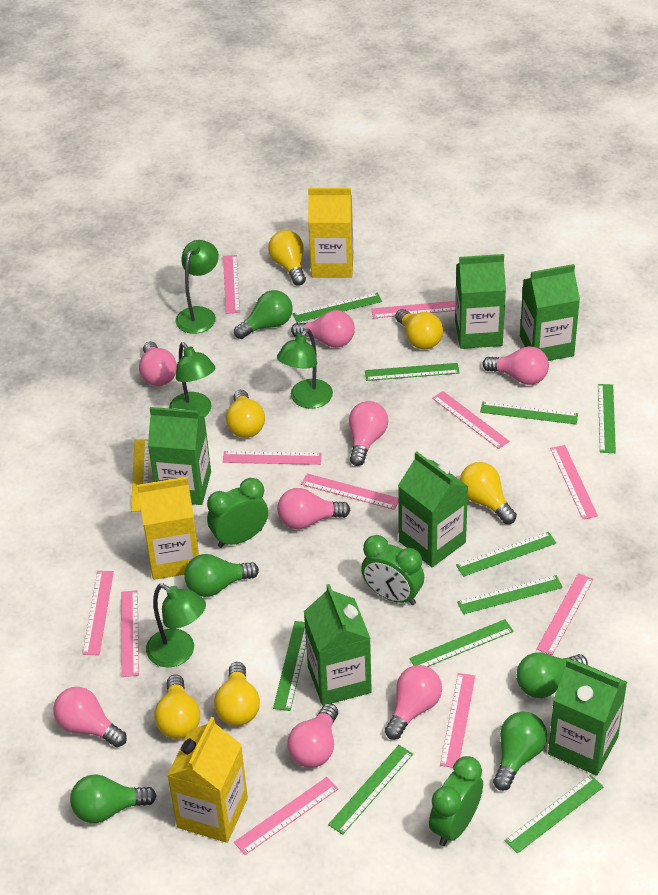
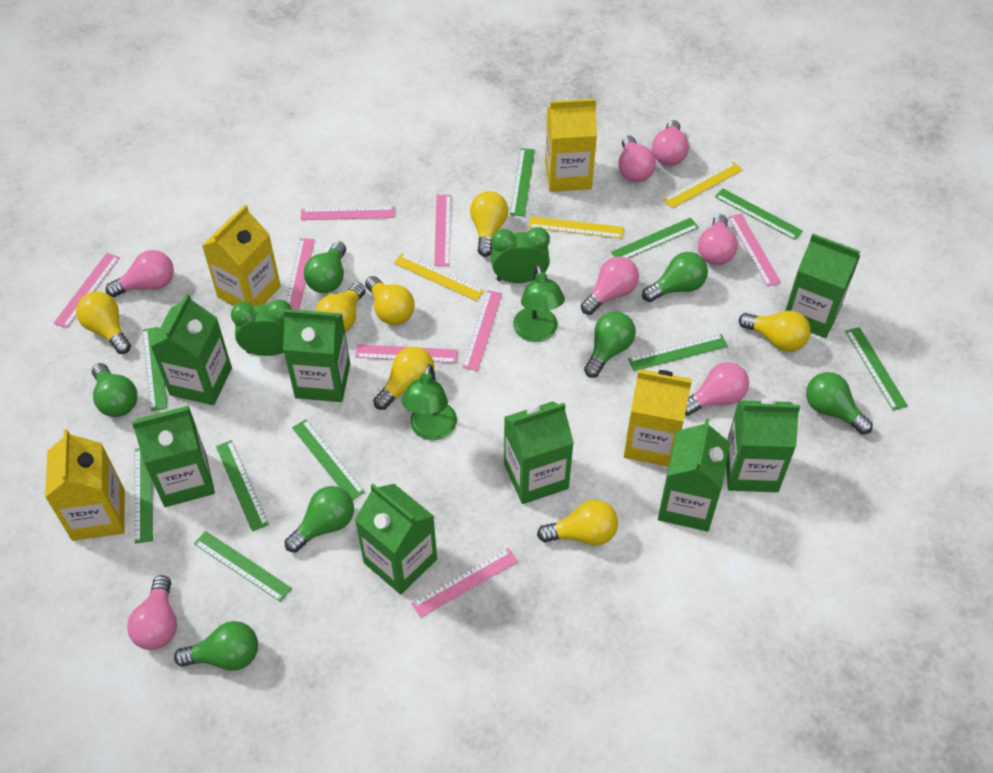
green carton: [148,407,211,505] [304,584,372,706] [398,452,468,567] [455,254,506,349] [520,264,580,361] [548,659,627,776] = 6 -> [132,406,215,507] [150,293,232,405] [283,309,350,402] [355,484,437,594] [504,401,574,504] [658,418,730,531] [726,398,800,492] [785,234,860,338] = 8
green clock: [207,478,268,548] [361,535,424,605] [429,756,483,846] = 3 -> [231,300,292,356] [491,227,550,283] = 2
green lamp: [146,584,206,667] [169,342,215,416] [175,240,219,334] [277,329,333,409] = 4 -> [401,364,457,440] [513,265,565,342] = 2
green light bulb: [70,774,157,823] [184,554,259,597] [234,290,293,339] [493,712,547,791] [517,652,588,698] = 5 -> [92,363,137,417] [174,621,258,671] [285,486,354,553] [304,241,346,293] [584,312,636,378] [642,252,708,302] [806,372,873,435] = 7
pink light bulb: [53,687,127,747] [139,341,177,386] [277,488,350,529] [287,703,338,768] [291,310,355,348] [349,401,388,466] [385,665,442,740] [482,346,549,385] = 8 -> [106,250,174,297] [127,575,177,650] [581,256,639,315] [618,135,656,182] [652,120,689,166] [685,362,749,416] [698,215,738,265] = 7
pink ruler: [82,571,114,655] [121,590,139,677] [223,255,240,314] [223,451,322,465] [234,777,338,855] [301,473,398,510] [372,301,455,318] [432,391,510,449] [440,673,475,768] [536,573,594,655] [550,445,598,519] = 11 -> [53,253,120,328] [286,238,315,310] [301,206,395,220] [355,344,458,363] [411,548,518,618] [434,195,451,266] [462,290,502,371] [728,214,781,287] = 8
yellow carton: [137,477,199,580] [167,717,248,843] [308,188,353,278] = 3 -> [45,429,125,541] [202,205,281,306] [545,99,597,192] [624,369,692,467] = 4
yellow light bulb: [154,675,200,739] [214,662,260,726] [226,390,265,438] [268,230,306,286] [395,309,443,349] [460,462,517,524] = 6 -> [76,292,131,354] [315,282,366,332] [365,276,415,325] [373,347,435,410] [470,191,508,257] [537,500,618,546] [739,311,811,352] = 7
yellow ruler: [131,439,149,512] = 1 -> [394,253,484,301] [528,216,624,239] [663,161,743,208] = 3

